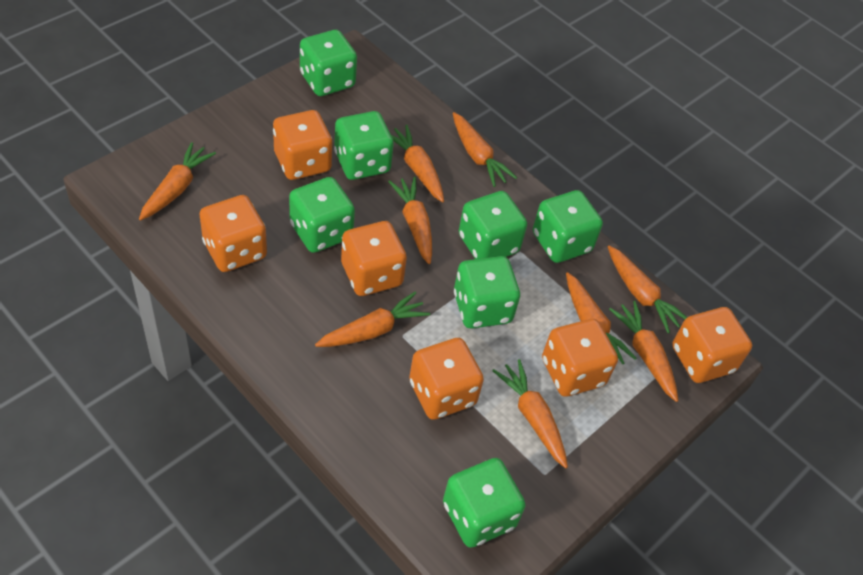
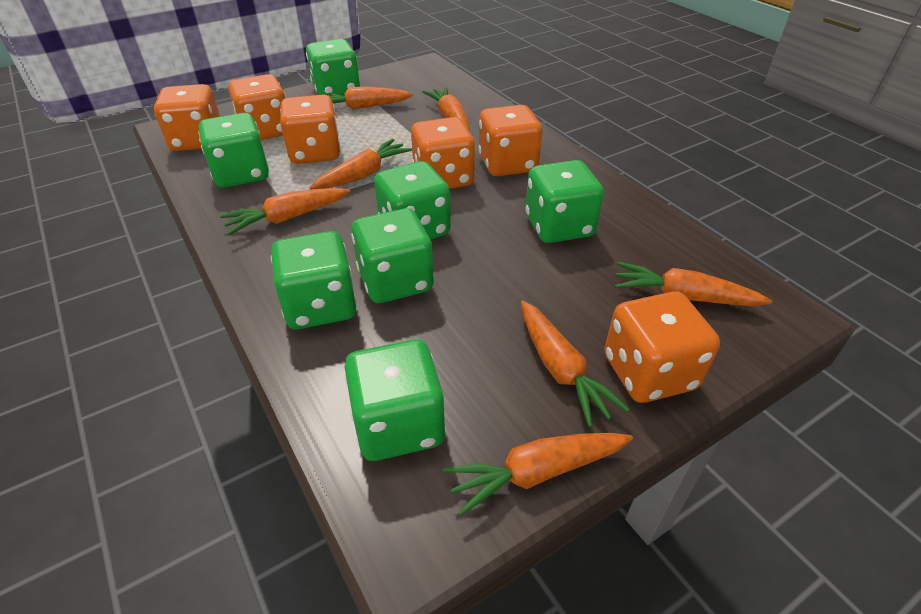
orange carrot: [139,142,216,221] [315,291,430,347] [388,177,432,264] [391,125,444,202] [453,112,517,187] [492,359,568,469] [566,272,637,364] [608,245,688,333] [609,301,678,402] = 9 -> [220,188,350,235] [310,139,412,190] [318,86,413,110] [423,87,470,132] [443,433,633,516] [521,300,630,428] [615,262,772,306] = 7

